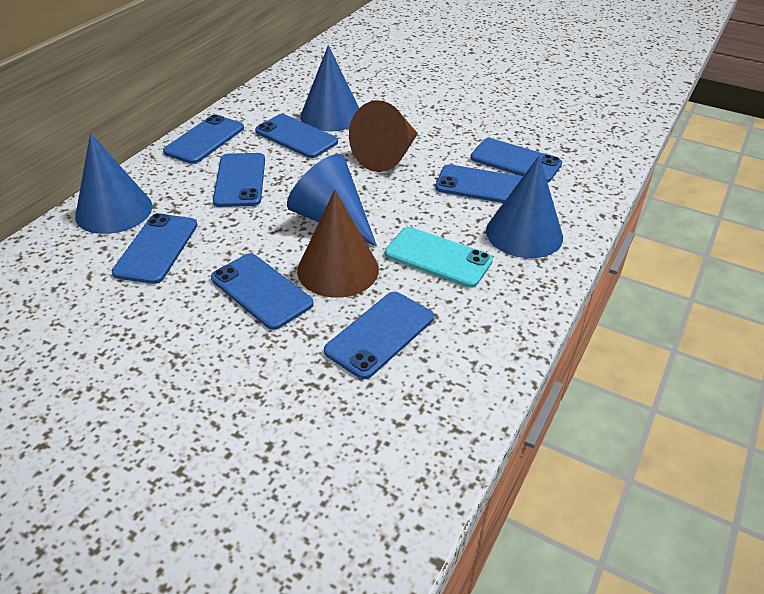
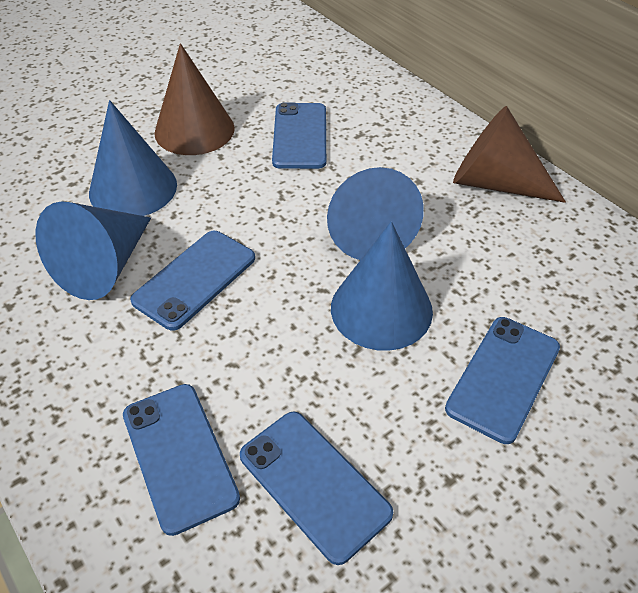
blue phone: [112,213,198,284] [163,114,244,164] [211,253,314,330] [213,153,265,207] [255,114,338,158] [324,292,434,379] [435,164,523,203] [470,138,562,183] = 8 -> [123,384,240,536] [130,231,255,331] [240,412,393,565] [272,102,326,169] [445,317,560,444] = 5
turquoise phone: [385,227,493,288] = 1 -> none = 0

